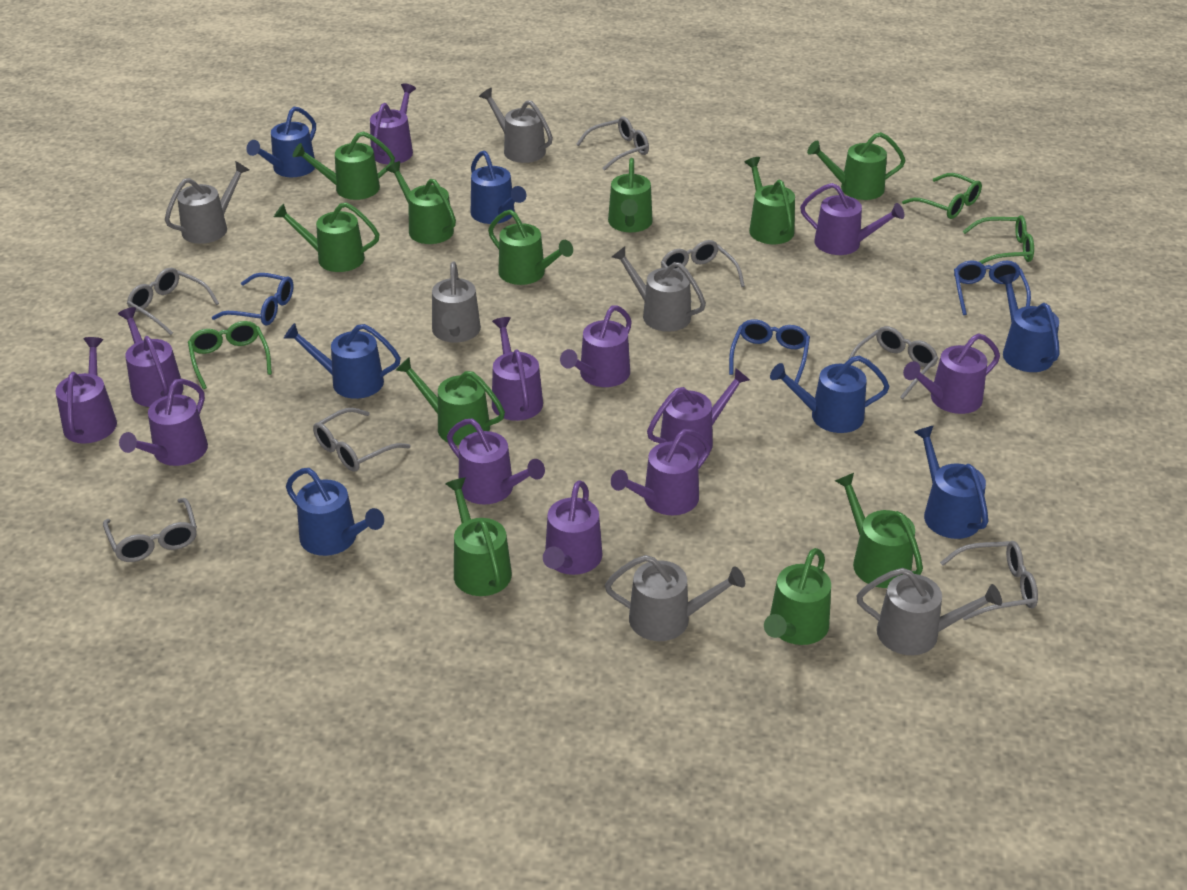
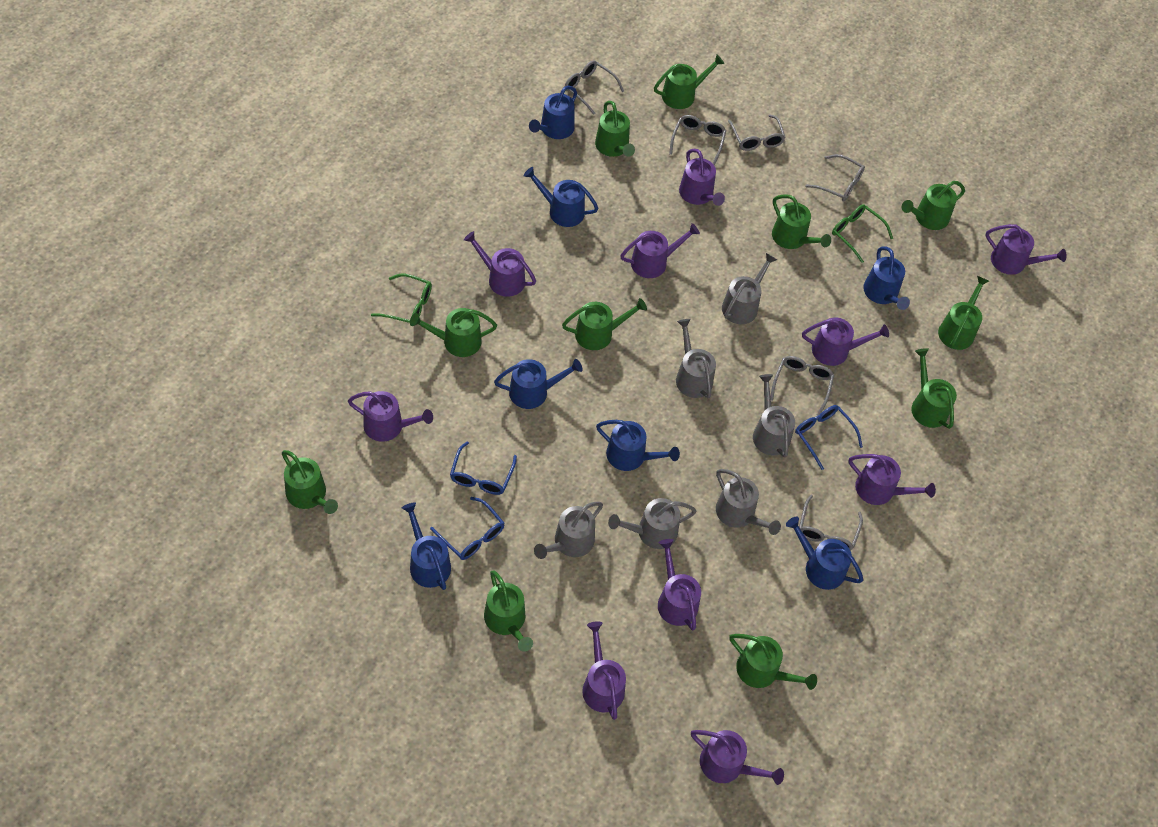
green glasses: [188,321,272,389] [902,173,982,219] [963,215,1034,264] = 3 -> [371,274,432,323] [832,204,893,263] = 2
grey glasses: [103,498,197,562] [127,268,219,335] [313,408,411,472] [576,117,649,171] [661,240,745,302] [848,326,939,399] [940,541,1038,620] = 7 -> [565,60,624,115] [669,115,726,165] [728,114,786,151] [771,356,834,416] [799,495,863,551] [805,154,865,202] = 6
purple watering can: [55,337,117,443] [118,307,184,407] [119,379,208,466] [370,83,416,164] [447,419,545,505] [492,317,543,421] [543,480,603,575] [560,305,632,387] [611,429,711,515] [647,368,750,460] [800,183,905,255] [903,333,1000,414] = 12 -> [348,391,433,442] [464,231,536,297] [582,621,626,720] [620,223,700,278] [658,539,701,630] [679,149,725,206] [691,730,784,785] [802,318,889,366] [848,454,936,505] [985,224,1067,275] = 10

